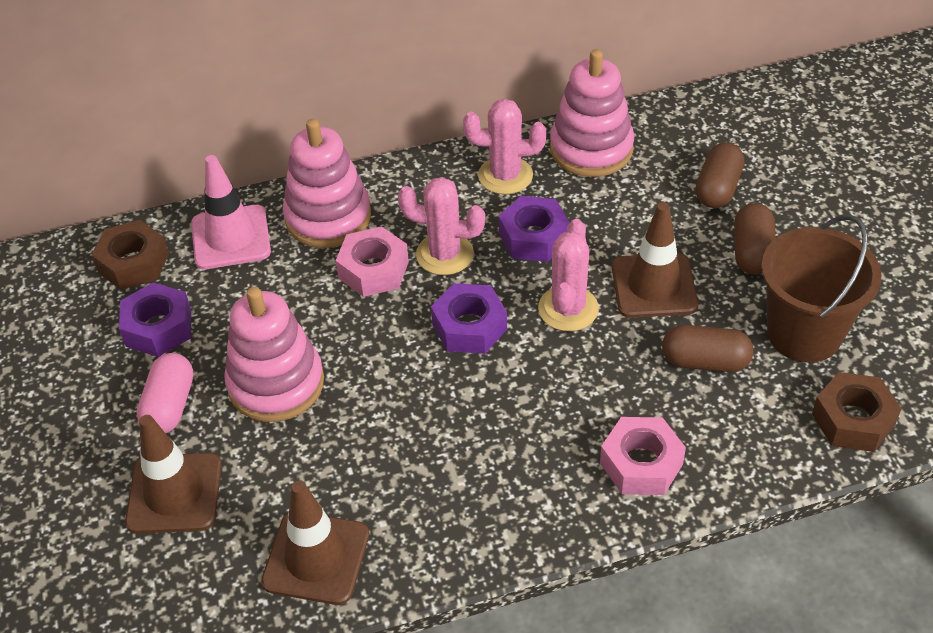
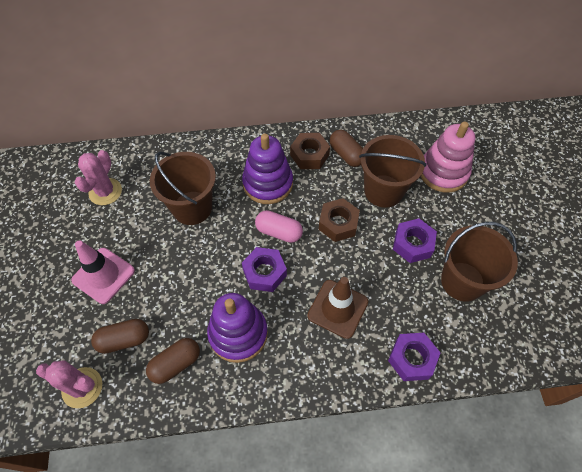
brown bucket: [761,215,882,363] = 1 -> [150,152,216,225] [359,135,426,208] [441,222,518,302] = 3
brown traffic cone: [125,415,222,534] [261,481,369,605] [612,202,698,318] = 3 -> [307,277,368,339] = 1
pink cactus: [398,177,485,275] [463,99,546,194] [538,219,599,331] = 3 -> [36,360,102,408] [75,150,122,205] = 2
pink nut: [336,226,409,297] [600,417,686,495] = 2 -> none = 0
pink stacking toy: [224,287,324,422] [283,119,371,248] [550,49,634,177] = 3 -> [421,121,475,193] = 1
purple stacking toy: none = 0 -> [207,293,268,363] [242,133,293,204] = 2

